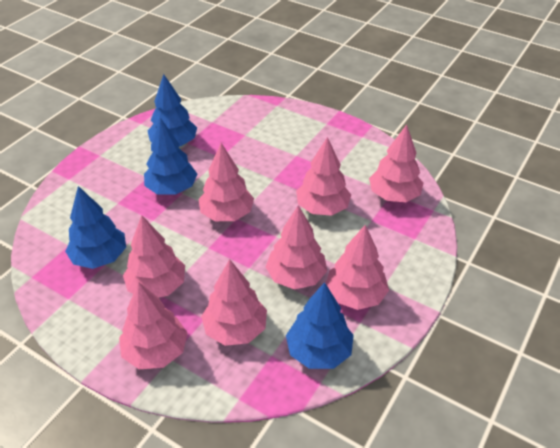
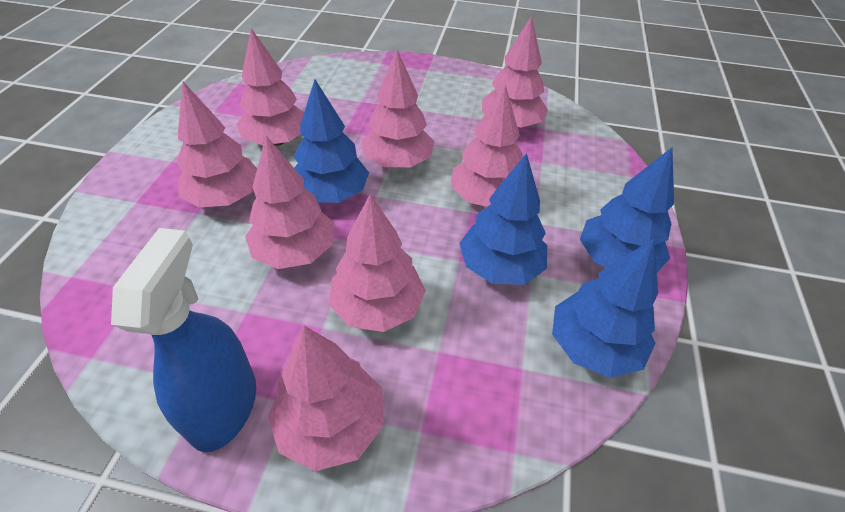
blue spray bottle: none = 0 -> [111,228,256,452] = 1

